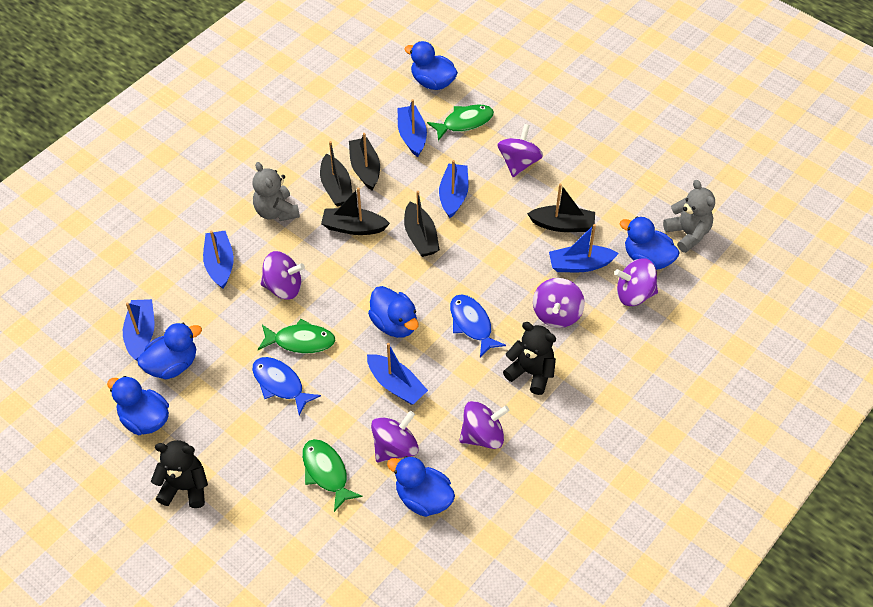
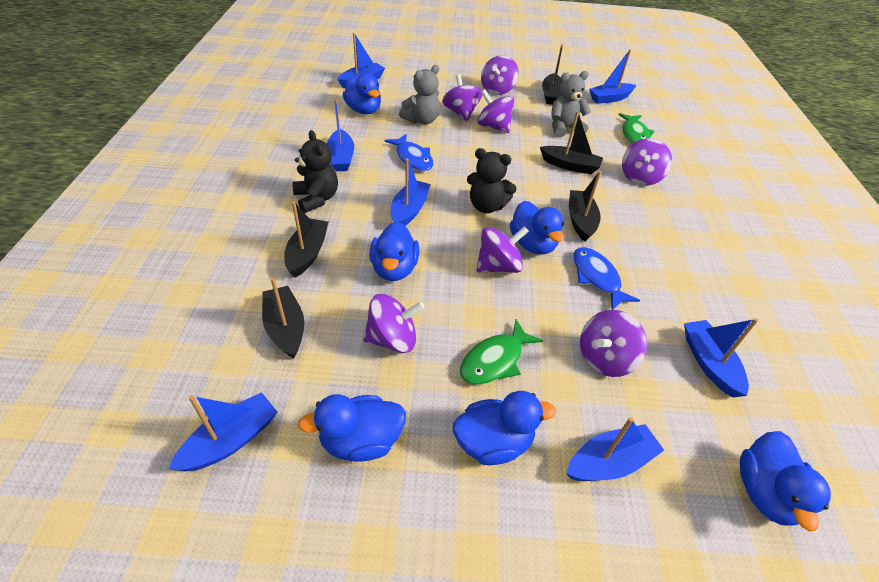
blue boat: [123,299,154,361] [203,230,234,289] [367,343,428,405] [398,99,427,157] [439,160,469,218] [549,224,619,272] = 6 -> [169,392,277,471] [327,99,354,171] [337,33,385,88] [391,159,431,226] [567,417,664,481] [589,49,636,104] [684,318,758,398] = 7
green fish: [258,319,336,353] [302,439,363,512] [427,104,494,141] = 3 -> [460,319,543,385] [618,113,654,144] = 2
purple spinning top: [261,251,305,299] [371,411,419,463] [459,401,509,449] [497,124,543,177] [533,278,585,328] [614,258,658,306] = 6 -> [363,294,425,353] [442,74,482,121] [476,226,529,273] [477,90,514,133] [481,55,519,95] [580,310,647,377] [622,138,672,186] = 7

